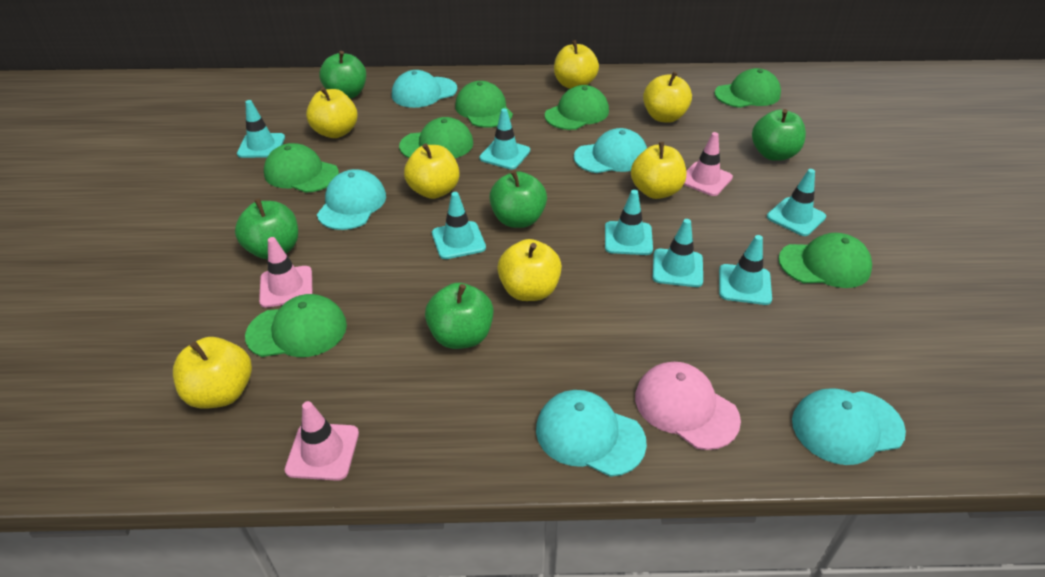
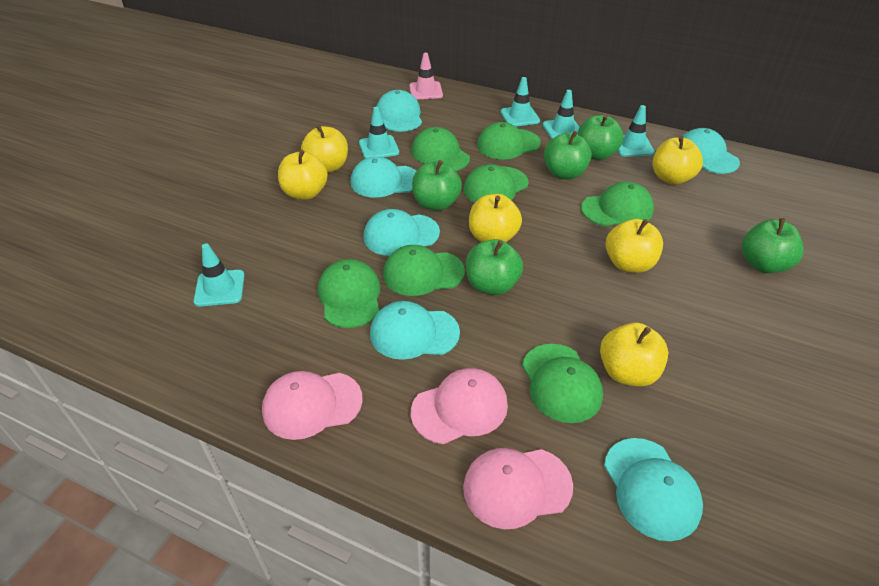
pink cap: [635,362,741,450] = 1 -> [262,371,363,440] [411,368,508,444] [463,448,573,529] = 3
pink traffic cone: [259,237,313,308] [285,401,359,481] [684,132,733,196] = 3 -> [409,52,443,100] = 1
turquoise cap: [317,169,386,230] [392,70,457,108] [536,390,647,477] [574,128,647,173] [792,388,906,465] = 5 -> [350,156,416,198] [364,209,440,256] [370,301,460,360] [376,90,422,132] [604,438,703,541] [683,128,740,174] = 6
turquoise traffic cone: [237,100,285,158] [432,192,486,259] [479,108,530,170] [605,190,653,255] [652,219,703,287] [719,235,772,305] [767,169,826,236] = 7 -> [194,244,245,307] [359,107,399,159] [500,77,540,126] [542,90,579,139] [617,105,655,157] = 5
yellow apple: [173,337,252,409] [306,87,358,138] [404,143,460,199] [497,239,562,301] [554,40,599,89] [631,142,686,199] [643,72,692,123] = 7 -> [278,150,328,200] [301,124,348,173] [469,194,522,242] [600,323,668,386] [606,219,663,273] [653,136,703,185] = 6

